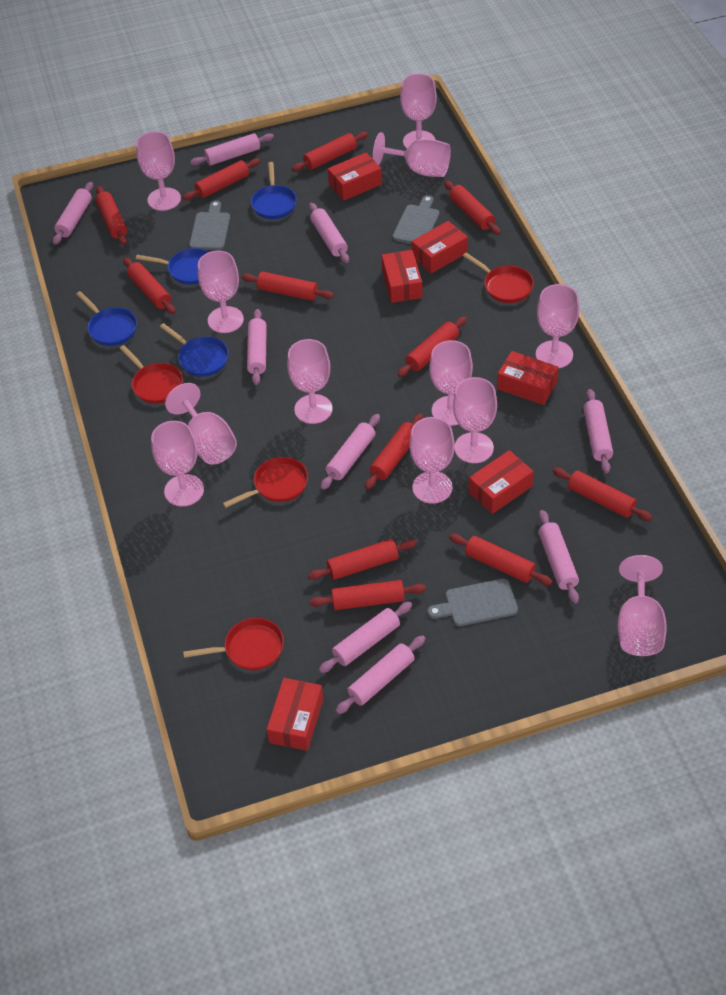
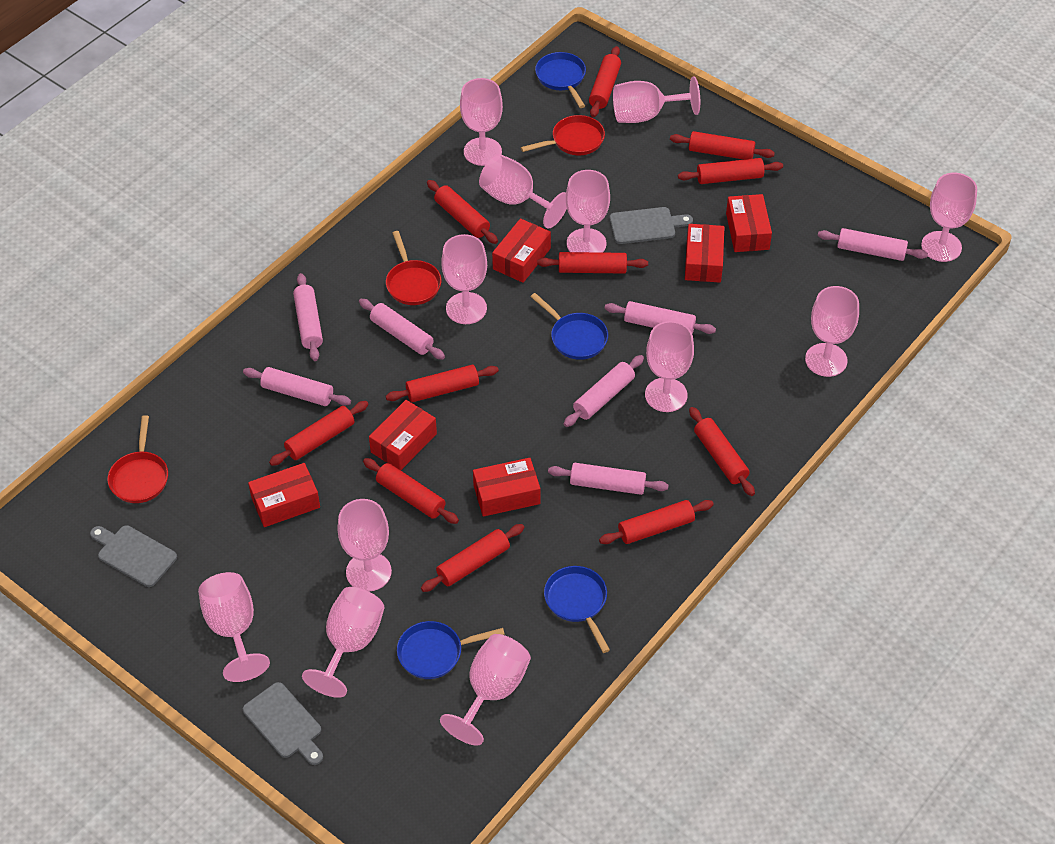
pink rolling pin: [53,182,93,245] [190,133,274,166] [247,309,267,385] [309,203,349,263] [319,602,412,673] [320,414,380,490] [336,635,426,714] [538,510,579,604] [583,389,613,473] = 9 -> [243,367,351,406] [293,273,323,361] [359,299,445,360] [548,463,669,495] [564,355,644,427] [605,301,716,334] [818,228,928,261] = 7
red pan: [119,345,183,404] [183,618,284,670] [223,457,308,508] [463,253,534,303] = 4 -> [108,415,168,503] [386,231,441,305] [521,115,605,155] = 3
red rolling pin: [95,186,127,245] [123,258,175,314] [183,158,260,200] [241,272,334,301] [292,132,368,171] [308,539,417,580] [310,580,426,610] [365,413,423,489] [398,316,467,377] [444,180,501,235] [449,534,553,585] [553,468,653,521] = 12 -> [269,401,369,466] [363,458,459,524] [386,365,499,402] [421,524,524,592] [427,180,498,244] [537,252,648,274] [589,46,621,117] [599,500,714,544] [670,131,775,160] [678,158,783,184] [689,407,755,496] = 11

